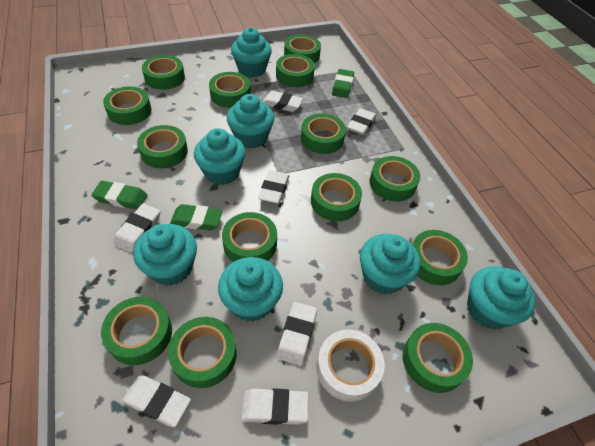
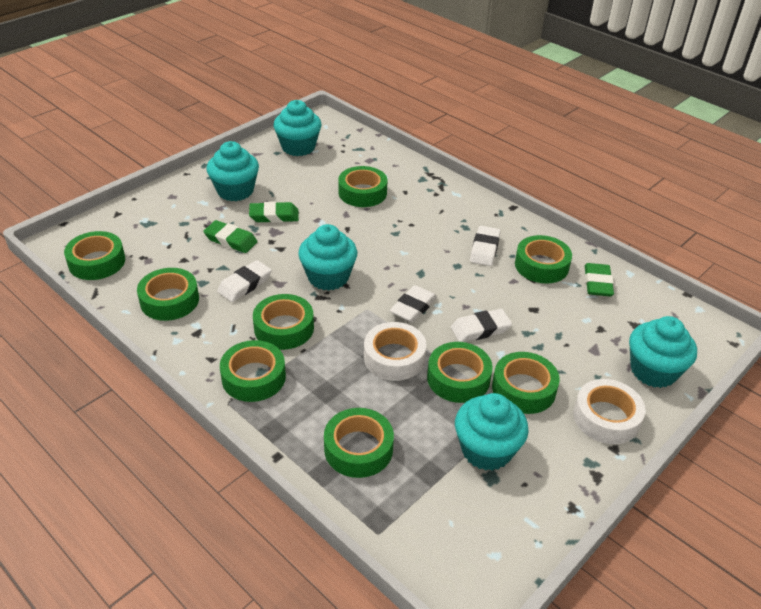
green tape: [101,297,172,365] [103,86,152,125] [137,125,188,168] [142,55,185,90] [168,317,237,388] [209,72,251,108] [222,212,277,262] [276,54,315,87] [284,34,321,63] [301,113,346,154] [311,173,362,221] [370,156,420,202] [403,323,473,393] [412,230,468,285] = 14 -> [64,231,125,280] [137,268,199,321] [220,340,286,402] [253,294,314,350] [324,408,394,478] [338,166,387,207] [427,342,493,403] [492,352,560,414] [515,235,572,284] = 9
turquoise cupcake: [133,224,197,286] [194,128,246,185] [218,257,283,322] [227,94,274,149] [231,28,272,78] [360,234,420,295] [467,266,536,330] = 7 -> [206,141,259,201] [273,100,321,156] [298,224,357,291] [455,393,529,471] [629,316,697,388] = 5
white eraser: [114,204,160,252] [122,375,191,427] [241,388,309,425] [258,170,289,204] [263,91,303,112] [277,302,317,366] [347,108,376,135] = 7 -> [217,260,272,302] [390,285,437,323] [451,309,512,342] [470,226,501,266] = 4
white tape: [316,330,385,402] = 1 -> [364,322,426,381] [573,379,645,444] = 2

